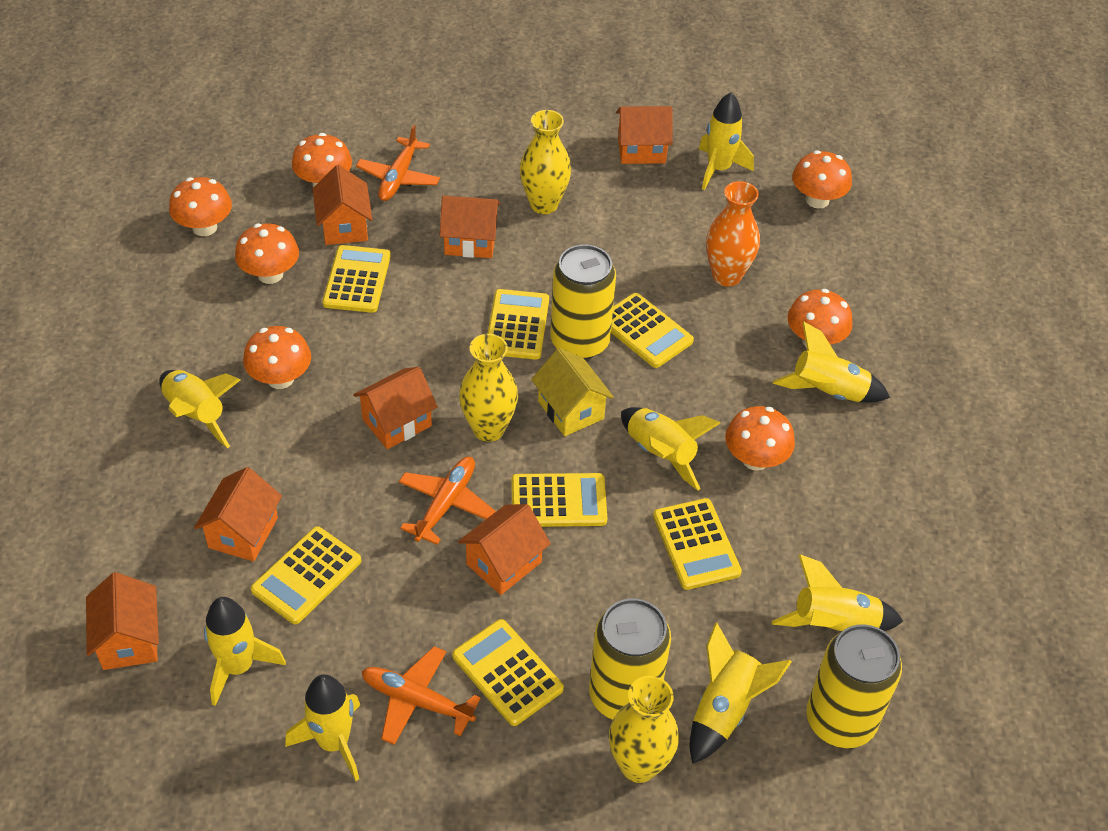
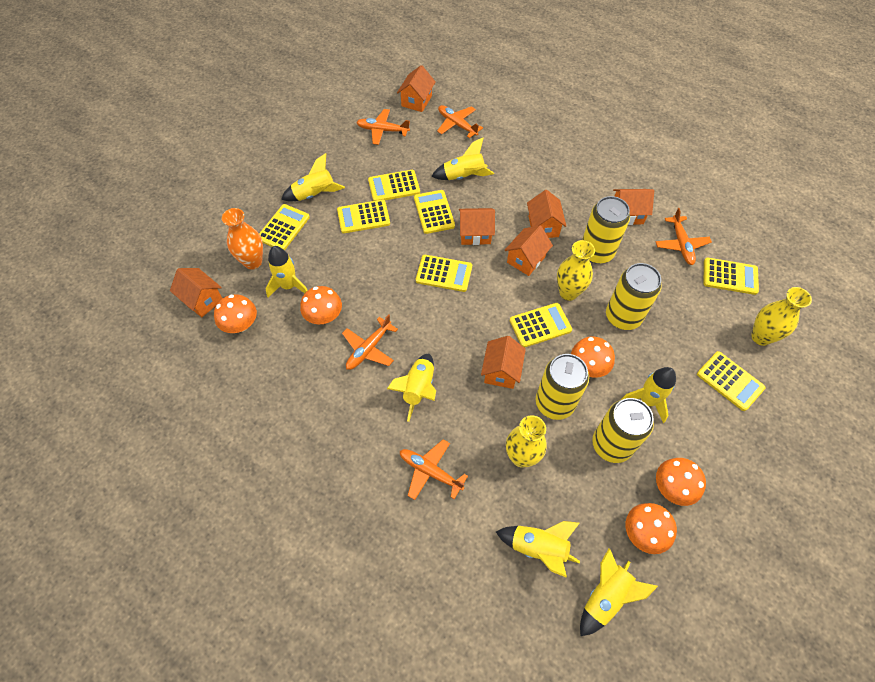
orange mushroom: [169,177,232,236] [235,223,299,284] [243,326,311,389] [292,133,352,187] [725,406,795,471] [788,289,853,347] [792,150,852,209] = 7 -> [214,294,257,333] [300,286,342,324] [571,336,615,378] [625,503,677,554] [656,458,706,506] = 5
orange plane: [356,124,440,201] [362,646,481,745] [399,457,495,545] = 3 -> [342,314,398,370] [356,109,410,145] [400,439,468,500] [437,105,483,138] [656,208,712,265] = 5
yellow calculator: [251,526,361,624] [322,245,391,313] [452,619,564,726] [488,289,549,360] [511,473,607,527] [611,293,694,368] [653,498,742,590] = 7 -> [259,204,310,251] [337,200,390,233] [368,170,420,201] [414,190,455,234] [416,255,472,292] [510,303,572,348] [697,351,766,411] [704,257,759,295] = 8
yellow can: [550,244,616,359] [589,598,671,720] [806,624,902,748] = 3 -> [535,354,589,420] [582,196,630,264] [592,398,654,463] [606,263,662,330] = 4
yellow house: [531,348,614,436] = 1 -> none = 0
yellow rocket: [159,370,240,448] [204,597,286,706] [285,674,360,781] [621,407,720,490] [690,622,792,764] [699,92,754,190] [772,322,890,402] [772,554,903,631] = 8 -> [266,246,308,297] [281,153,345,202] [387,354,436,422] [431,137,494,180] [496,521,580,578] [580,548,658,636] [621,367,676,423] = 7

